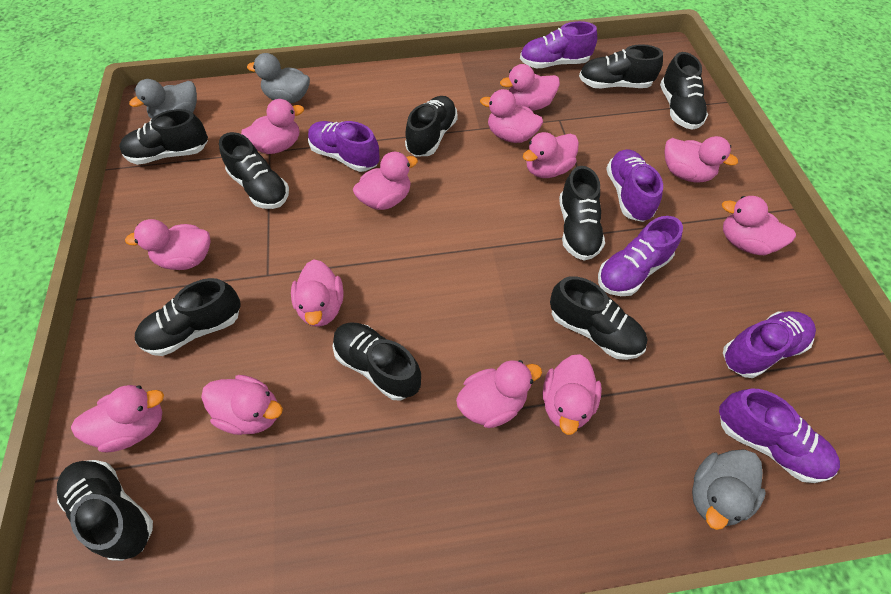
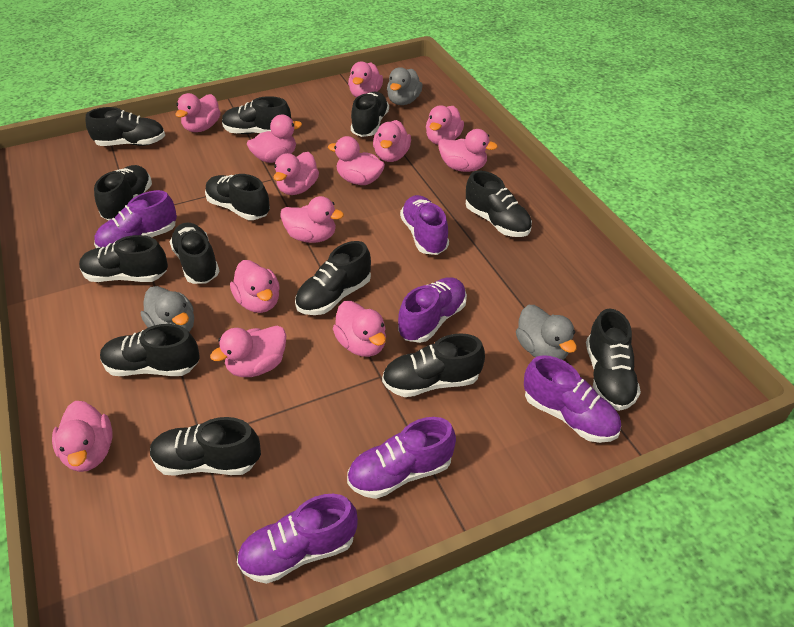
black shoe: [57,460,153,561] [119,109,208,165] [135,278,241,356] [219,132,289,209] [332,322,421,400] [405,96,458,157] [550,276,647,360] [559,166,605,261] [579,44,663,88] [660,52,708,130] = 10 -> [79,235,168,282] [86,107,165,146] [94,165,152,221] [100,324,199,376] [150,417,261,476] [169,222,220,284] [205,174,270,220] [222,96,291,134] [295,241,371,315] [351,92,389,137] [382,333,485,397] [466,171,532,237] [586,309,641,411] = 13

